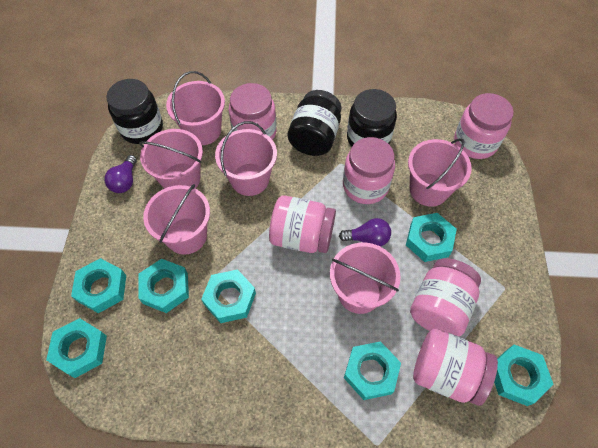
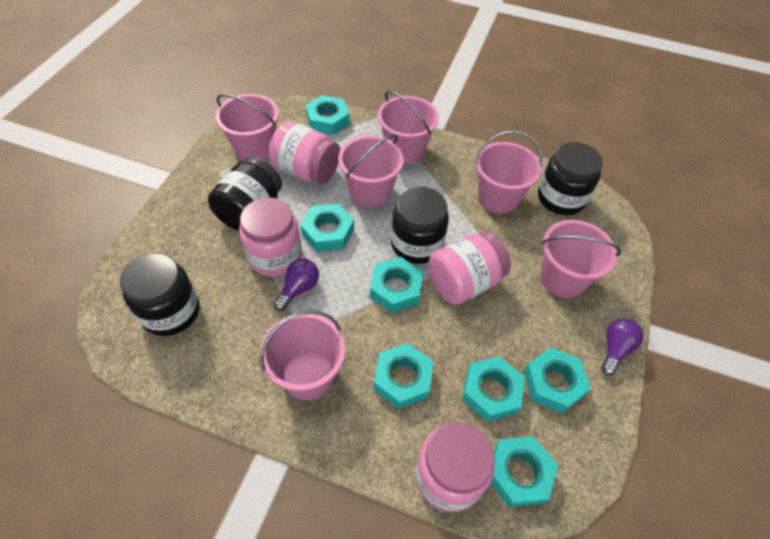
black jar: [106,79,163,144] [288,90,341,156] [347,89,397,147] = 3 -> [120,253,199,336] [208,157,282,231] [391,187,449,264] [538,142,603,215] = 4
pink jar: [228,83,276,140] [269,195,336,253] [343,137,395,204] [410,258,481,337] [413,328,498,406] [454,93,514,159] = 6 -> [239,197,302,276] [269,121,340,184] [415,422,495,512] [428,231,511,305] = 4

